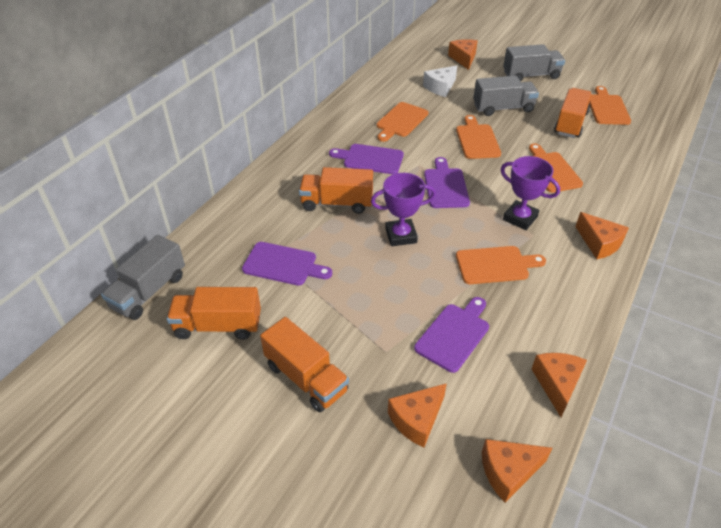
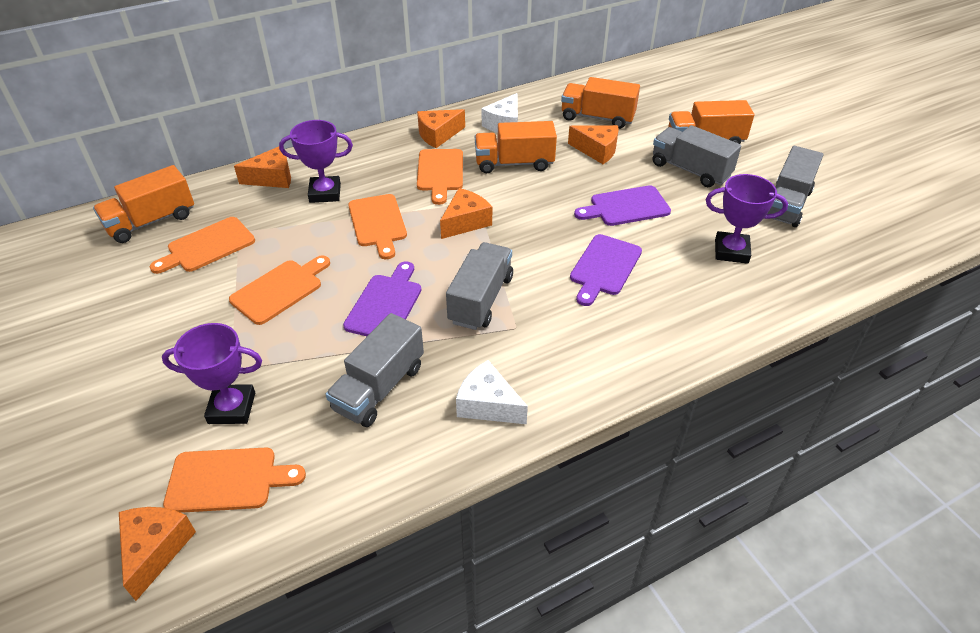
grey truck: [101,235,185,320] [473,76,539,116] [503,44,565,81] = 3 -> [326,313,424,427] [446,242,513,330] [653,125,741,187] [767,146,823,227] = 4
purple cutting board: [242,242,332,286] [329,144,404,174] [414,297,489,373] [424,157,470,208] = 4 -> [343,261,421,336] [570,234,642,306] [574,185,671,226] = 3
purple trophy: [371,173,436,246] [501,156,560,230] = 2 -> [162,323,262,424] [279,120,353,203] [706,174,788,264] = 3
white cheese: [423,66,457,97] = 1 -> [456,360,528,424] [482,93,518,133] = 2

